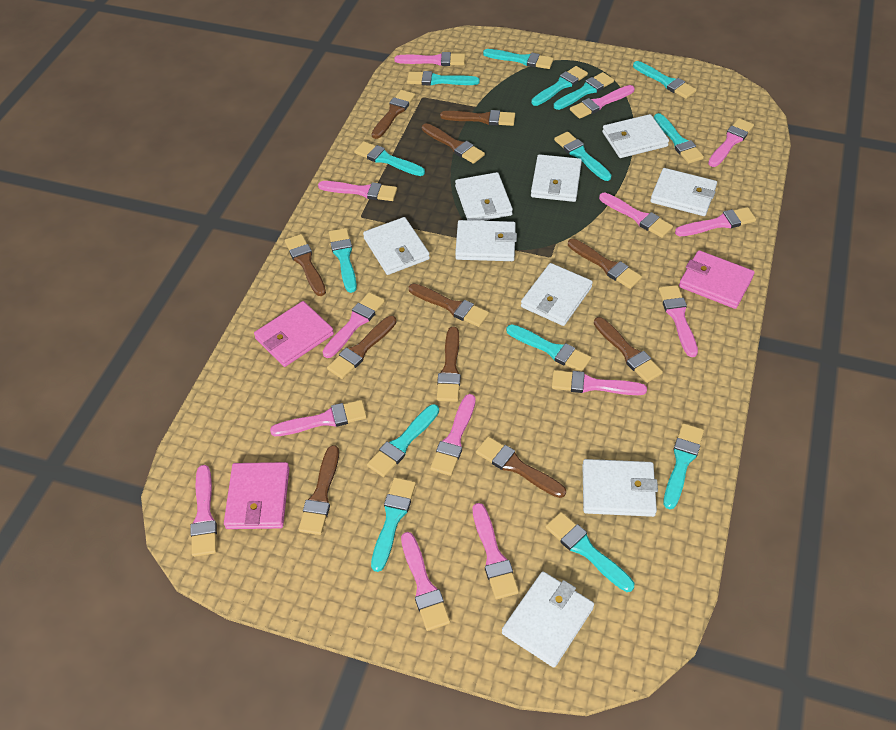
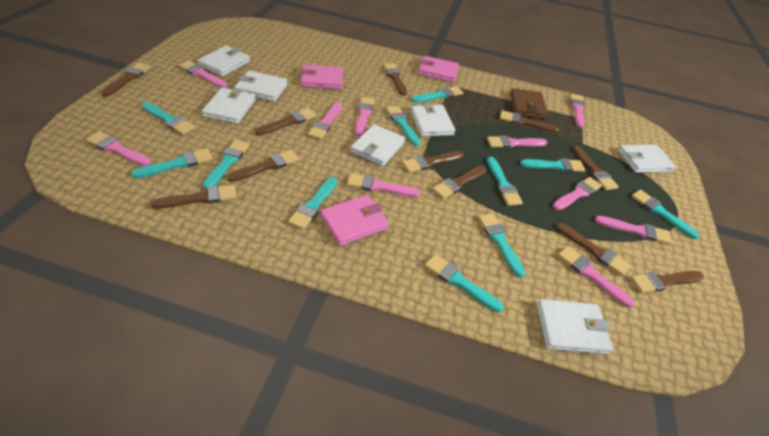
brown wallet: none = 0 -> [510,88,548,119] = 1
pink brush: [191,465,217,557] [270,400,367,436] [318,181,397,201] [322,292,385,358] [394,52,465,66] [401,532,450,631] [430,394,476,476] [473,503,519,599] [552,370,647,395] [570,85,634,119] [599,193,673,238] [659,285,698,357] [675,207,756,236] [708,118,754,167] = 14 -> [86,131,151,166] [179,60,227,88] [308,102,342,140] [347,173,420,197] [355,97,375,136] [487,135,547,148] [553,177,602,210] [558,246,635,308] [570,94,585,128] [595,216,672,245] = 10
turquoise brush: [329,228,357,293] [354,141,425,176] [367,404,439,477] [371,477,416,572] [407,71,480,86] [483,49,554,69] [506,324,591,372] [531,66,588,106] [545,512,634,592] [554,72,614,110] [554,132,611,181] [633,61,697,99] [654,113,704,164] [664,423,704,509] = 14 -> [131,148,213,178] [141,102,195,135] [203,140,250,189] [288,177,337,230] [386,106,420,146] [411,86,463,103] [425,254,504,312] [478,213,525,278] [487,157,523,206] [520,158,585,172] [631,190,700,239] = 11
white wallet: [363,217,430,275] [455,172,513,221] [455,220,517,261] [502,571,594,668] [521,263,593,326] [531,154,582,202] [582,459,658,517] [602,114,669,158] [650,168,717,216] = 9 -> [197,46,250,77] [202,88,255,124] [234,71,287,102] [350,124,405,167] [411,103,456,137] [537,299,613,354] [618,145,676,173] = 7

